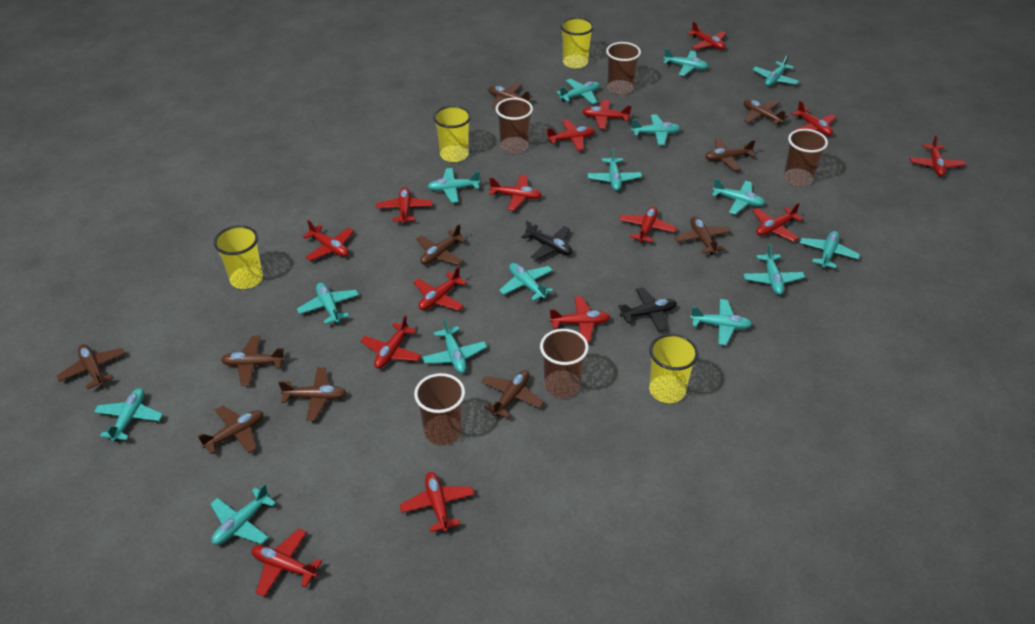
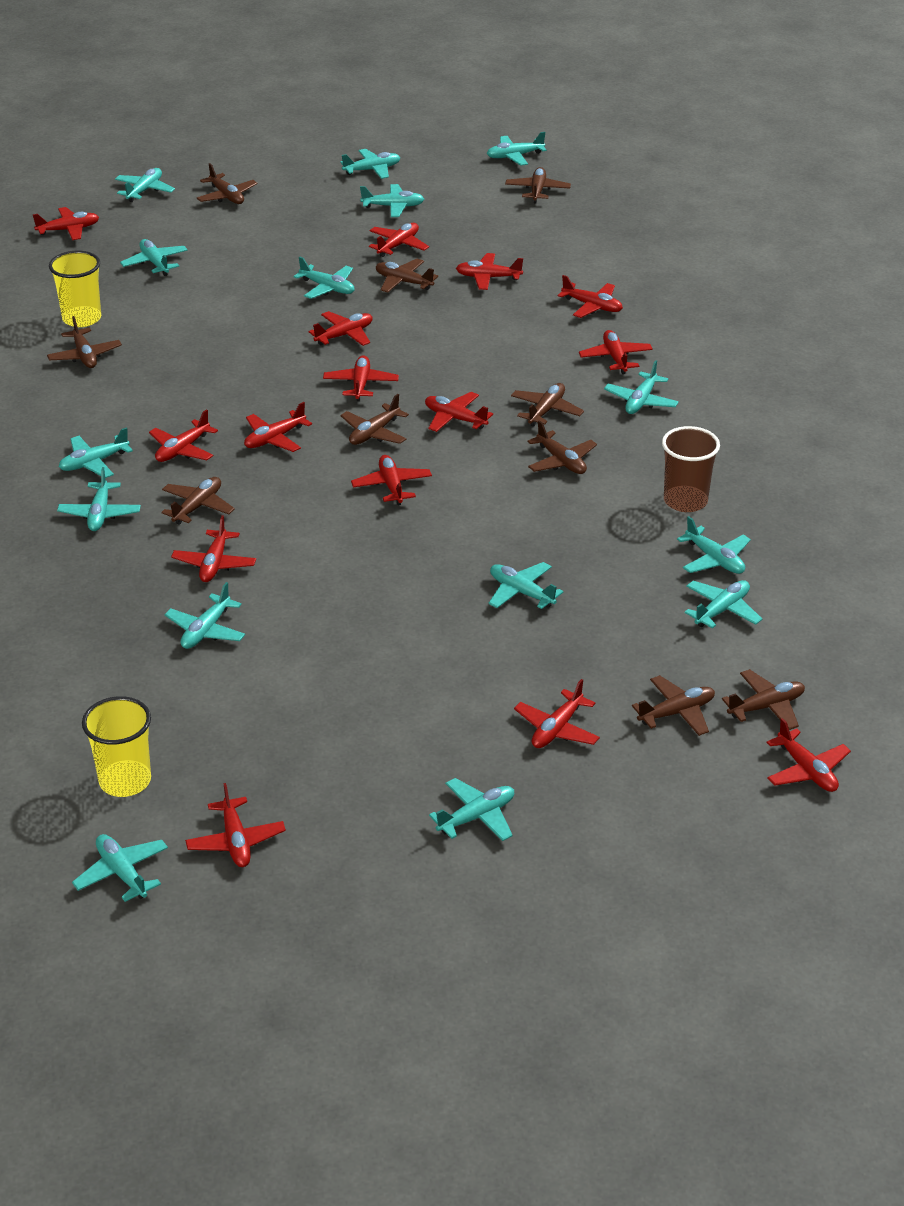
black plane: [521,220,572,261] [618,287,677,332] = 2 -> none = 0
brown cup: [414,373,465,445] [496,98,533,154] [540,329,589,398] [606,42,641,95] [784,129,828,187] = 5 -> [662,426,720,512] = 1
yellow cup: [214,225,263,289] [433,105,471,162] [560,17,594,69] [649,333,699,403] = 4 -> [49,251,101,327] [82,696,151,797] = 2

